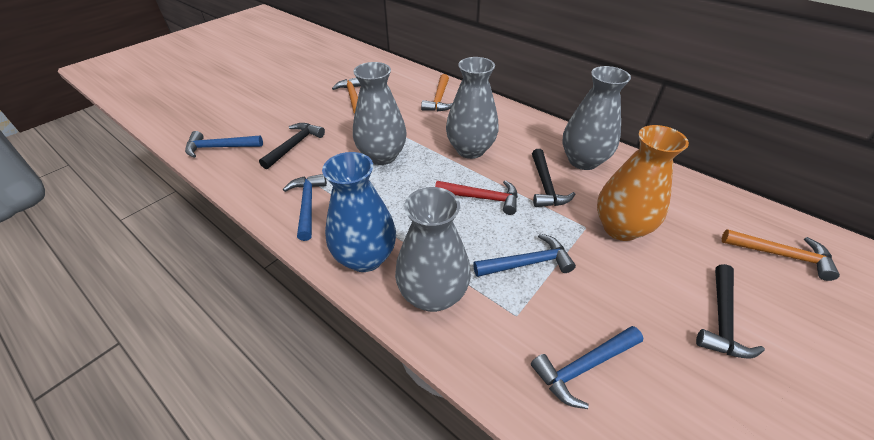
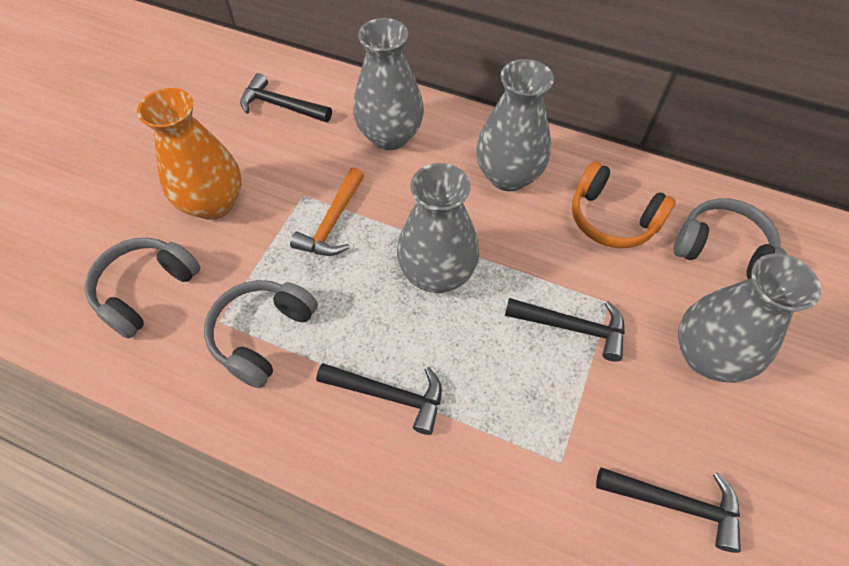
black hammer: [259,123,325,169] [532,149,575,207] [696,264,765,358] = 3 -> [240,73,332,122] [316,363,442,435] [505,298,625,362] [596,467,741,553] = 4
blue hammer: [185,131,263,158] [283,174,327,241] [473,234,576,277] [531,326,643,409] = 4 -> none = 0
blue vase: [322,152,396,272] = 1 -> none = 0
grey headphones: none = 0 -> [85,238,200,339] [204,280,318,388] [673,198,787,279] = 3
orange hammer: [332,78,361,114] [421,74,452,111] [722,229,840,281] = 3 -> [290,167,364,256] = 1
orange headphones: none = 0 -> [572,161,676,248] = 1
red hammer: [435,180,518,215] = 1 -> none = 0

